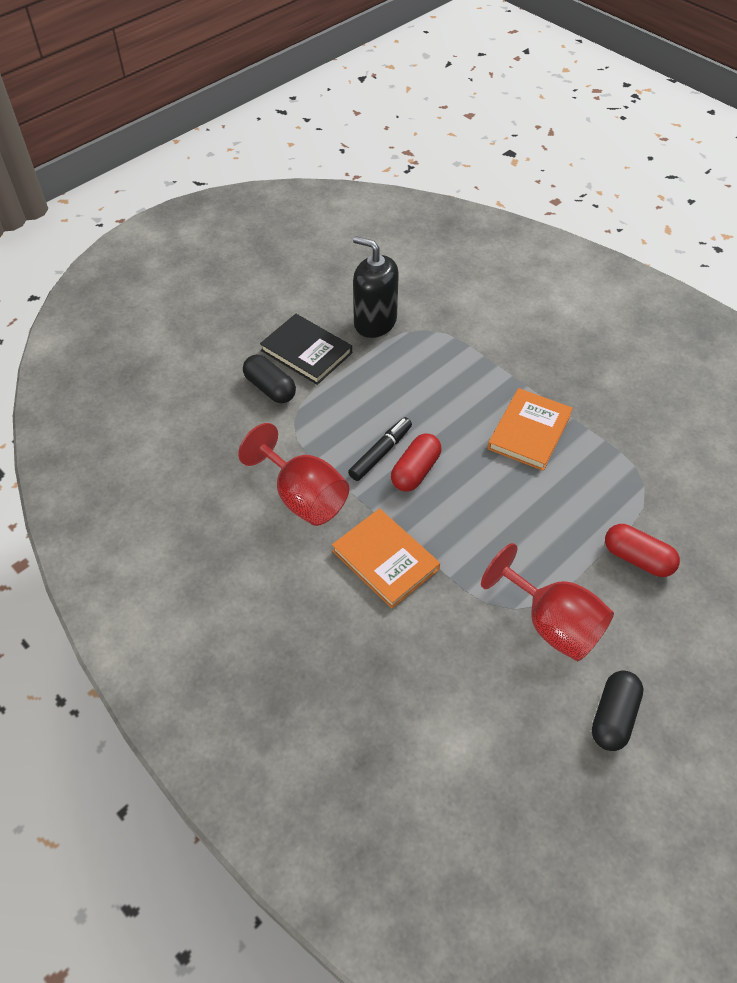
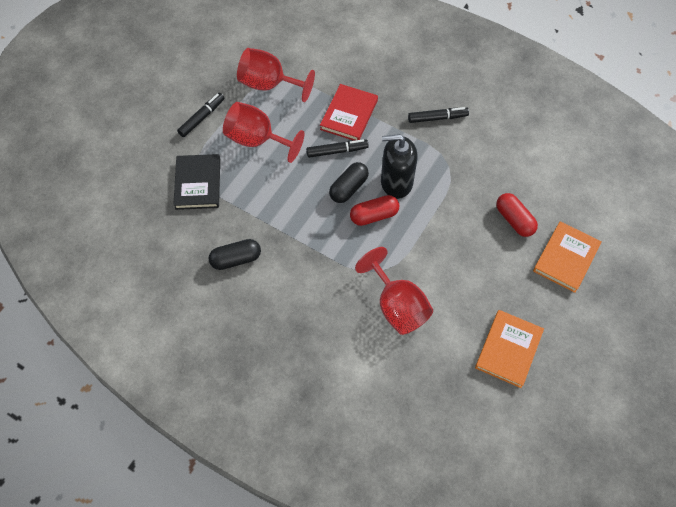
black marker: [348,417,412,481] = 1 -> [177,93,225,137] [306,139,369,158] [408,107,469,123] = 3
red book: none = 0 -> [320,84,378,140] = 1
red goblet: [238,423,349,526] [481,543,614,662] = 2 -> [223,102,304,163] [237,48,315,102] [355,247,433,335] = 3

